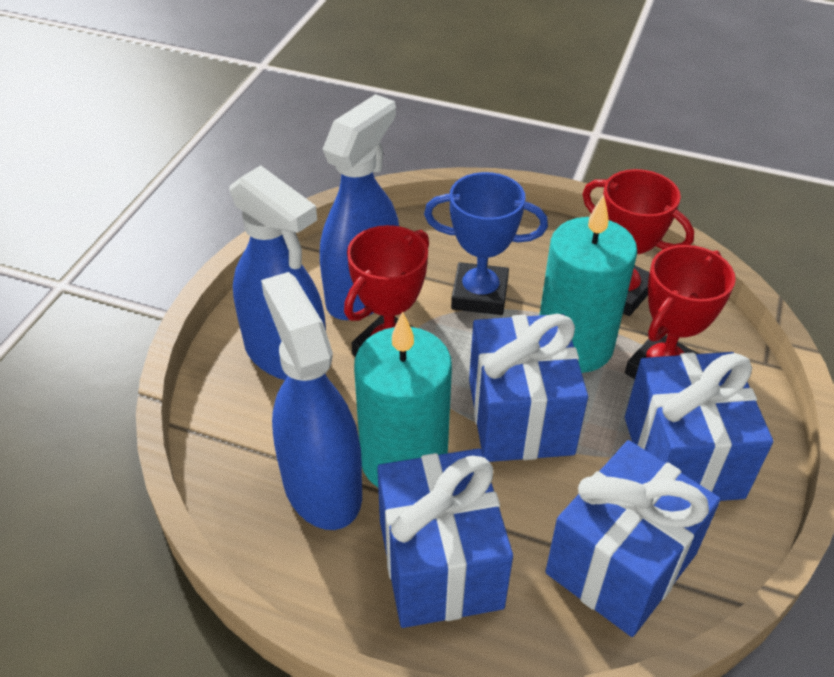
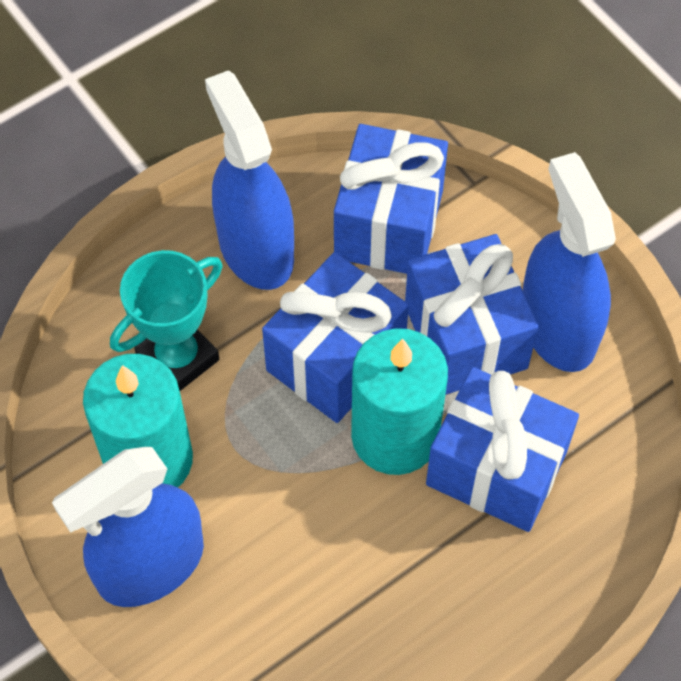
blue trophy: [424,172,548,315] = 1 -> none = 0
red trophy: [344,225,429,357] [582,169,694,316] [625,245,736,379] = 3 -> none = 0
turquoise trophy: none = 0 -> [110,250,223,391] = 1

